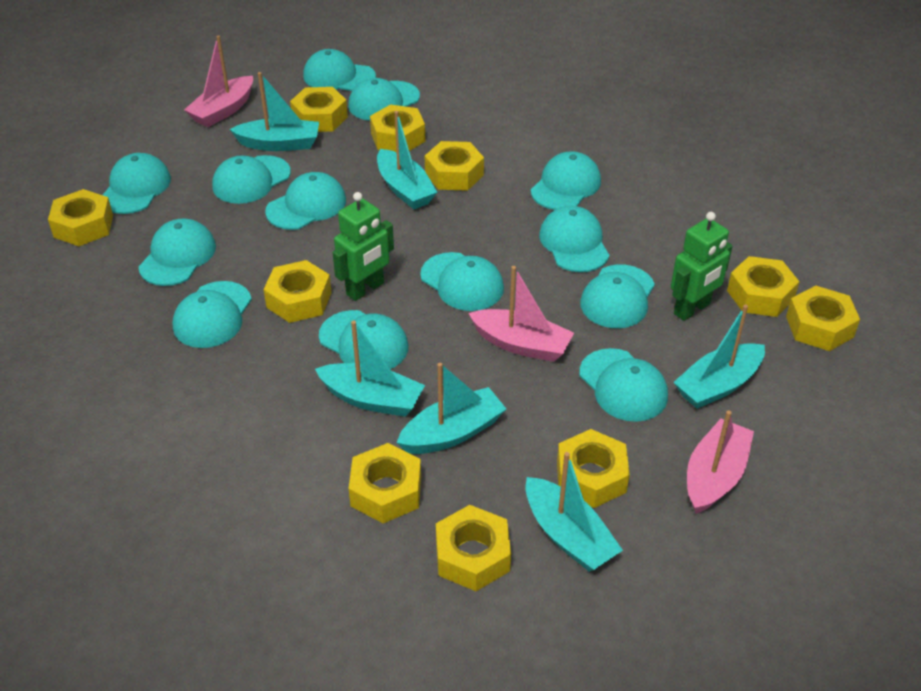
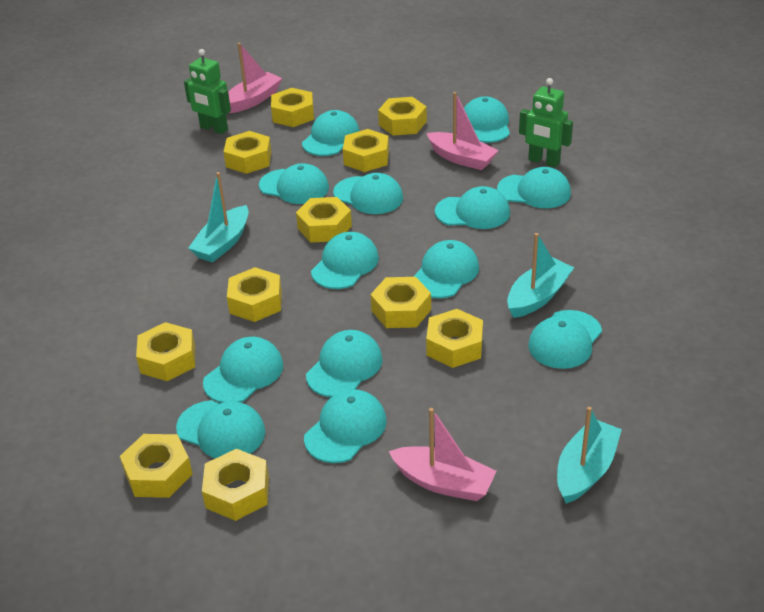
turquoise boat: [229,72,319,151] [315,320,425,417] [377,111,437,209] [396,363,506,454] [526,452,623,572] [673,305,765,409] = 6 -> [188,172,249,263] [507,233,574,318] [557,407,622,504] = 3
yellow nut: [48,189,113,246] [264,260,332,323] [290,87,348,132] [349,443,421,523] [370,104,425,152] [425,141,484,191] [436,505,511,591] [557,429,630,508] [727,256,800,317] [786,286,860,351] = 10 -> [120,434,193,498] [136,322,195,381] [202,449,269,521] [223,131,272,174] [227,267,282,322] [271,88,314,127] [296,197,352,242] [343,129,389,172] [370,277,431,328] [378,97,427,136] [426,309,483,368] = 11

